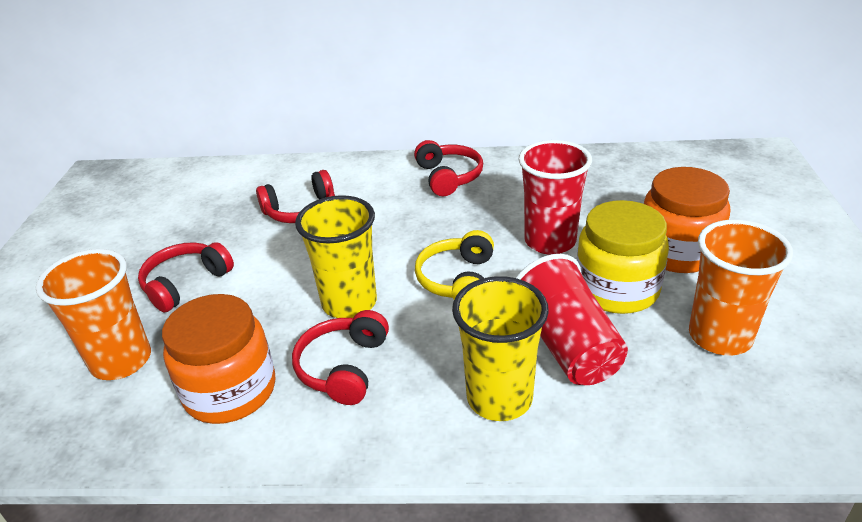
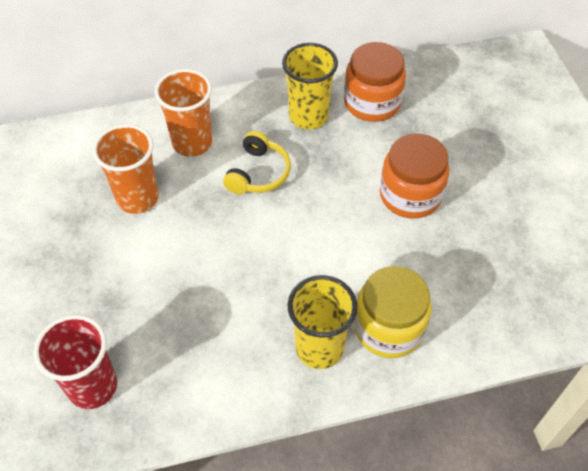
red cup: [516,254,628,385] [519,140,592,255] = 2 -> [34,315,117,409] = 1
red headphones: [138,242,234,313] [256,170,335,223] [292,310,389,405] [414,140,483,196] = 4 -> none = 0

